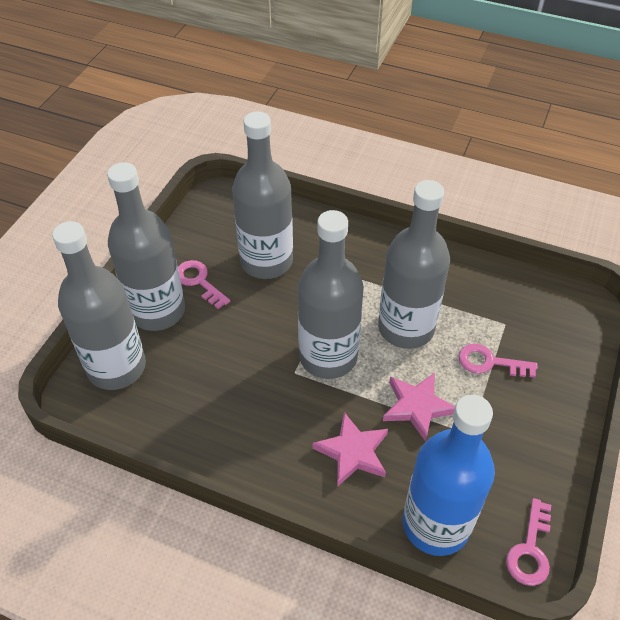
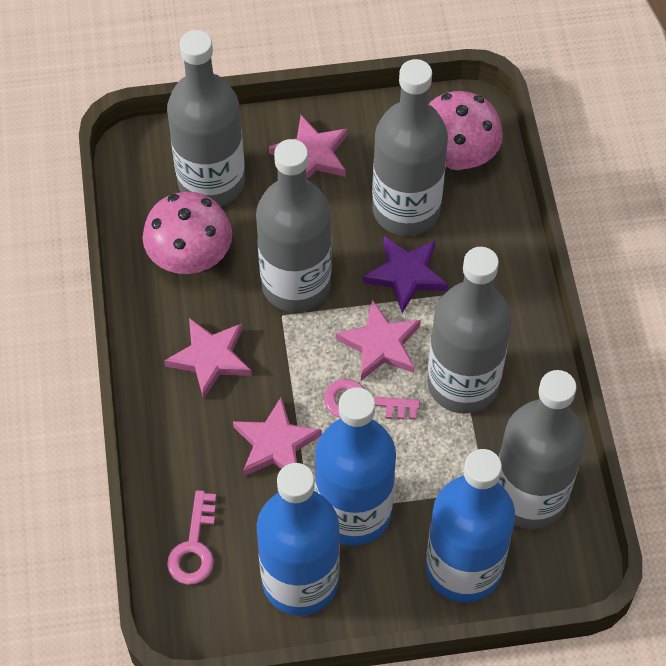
blue bottle: [403,395,495,556] = 1 -> [257,463,340,616] [315,387,396,546] [426,449,515,603] = 3
pink key: [178,260,230,309] [459,344,538,378] [506,498,551,586] = 3 -> [167,490,216,585] [324,379,420,420] = 2
pink mushroom: none = 0 -> [143,192,232,274] [429,91,503,170] = 2
pink star: [313,412,388,487] [383,373,455,442] = 2 -> [164,318,252,399] [233,398,322,476] [269,115,348,179] [335,300,421,381] = 4
purple star: none = 0 -> [363,236,448,313] = 1

